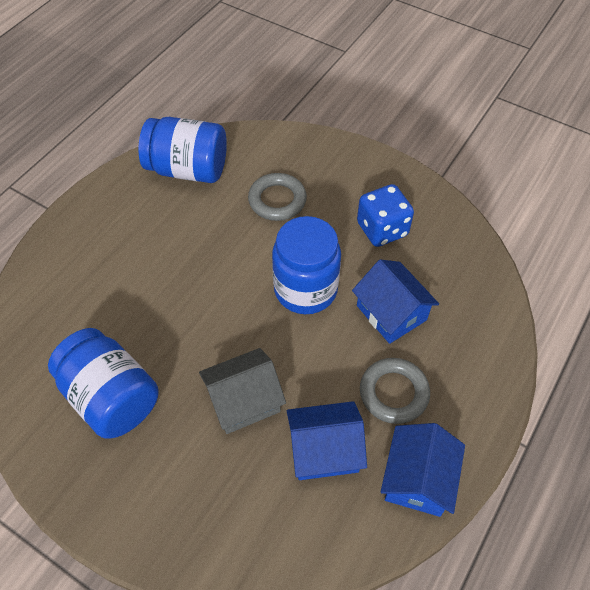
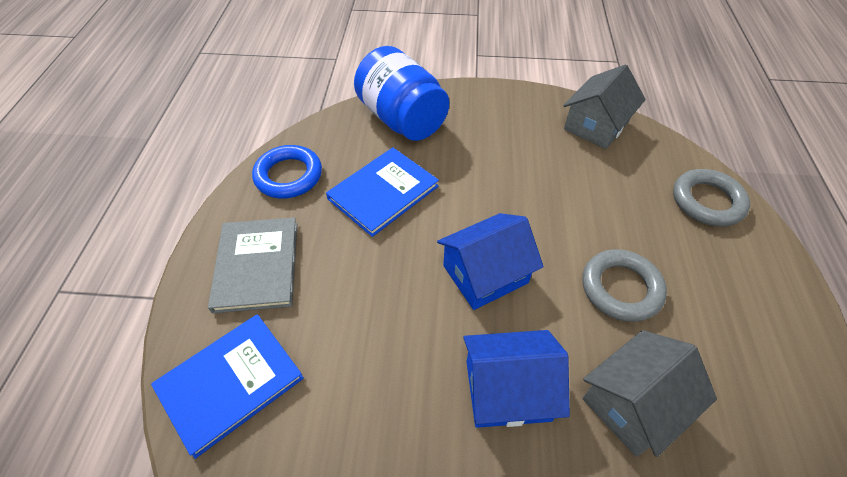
blue book: none = 0 -> [151,314,304,459] [326,148,439,237] = 2
blue dice: [357,184,414,247] = 1 -> none = 0
blue house: [287,401,367,480] [352,259,439,344] [381,423,465,517] = 3 -> [437,213,544,310] [463,330,570,428] = 2
blue jar: [48,328,159,439] [139,117,227,183] [272,216,341,314] = 3 -> [354,46,449,141] = 1
blue ring: none = 0 -> [252,145,322,199] = 1
grey book: none = 0 -> [208,217,297,313] = 1
grey house: [199,348,286,434] = 1 -> [563,64,646,149] [582,330,717,457] = 2

